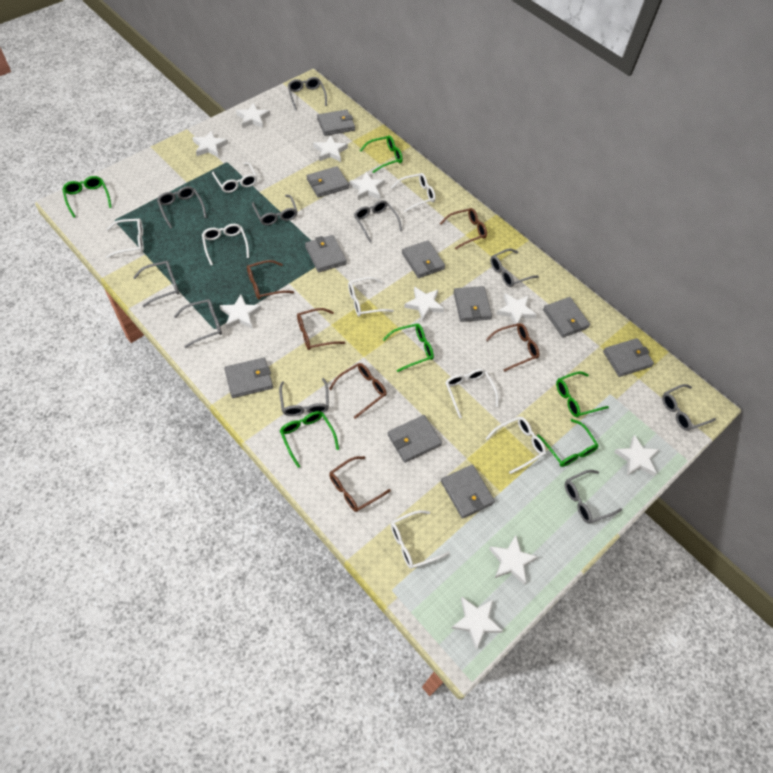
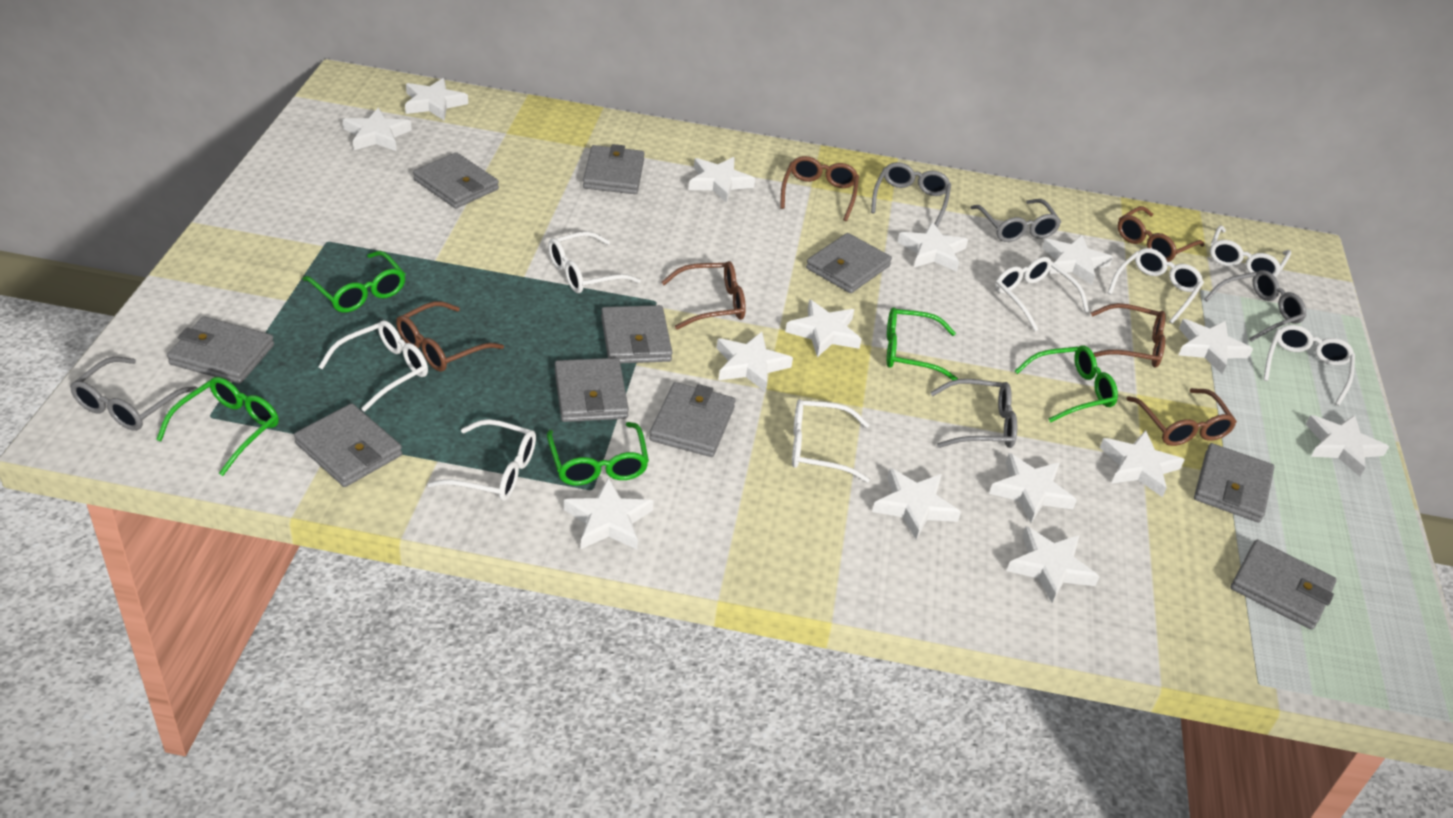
green glasses: [62,176,112,218] [280,411,339,468] [360,135,403,173] [383,324,434,372] [537,419,599,467] [556,371,609,417] = 6 -> [156,377,279,476] [302,251,406,313] [547,422,649,485] [887,307,958,380] [1015,345,1118,423] = 5
grey glasses: [133,261,179,307] [157,186,207,229] [174,299,222,348] [252,195,297,225] [279,378,329,416] [287,77,327,110] [354,200,402,243] [490,249,539,287] [565,470,622,524] [662,384,716,431] = 10 -> [70,357,198,431] [871,162,951,227] [930,379,1017,448] [970,199,1061,242] [1204,270,1307,342] = 5
white star: [192,130,228,158] [220,294,261,329] [236,103,270,128] [313,135,348,162] [349,172,385,200] [404,286,444,321] [451,597,503,650] [489,535,538,585] [497,293,537,327] [614,435,659,476] = 10 -> [343,108,412,151] [405,78,468,121] [564,477,654,549] [689,157,755,203] [716,332,793,392] [785,299,861,357] [872,468,961,540] [898,222,968,272] [989,453,1077,523] [1007,526,1100,603] [1042,235,1113,285] [1100,430,1185,497] [1179,319,1253,374] [1305,415,1389,476] = 14

